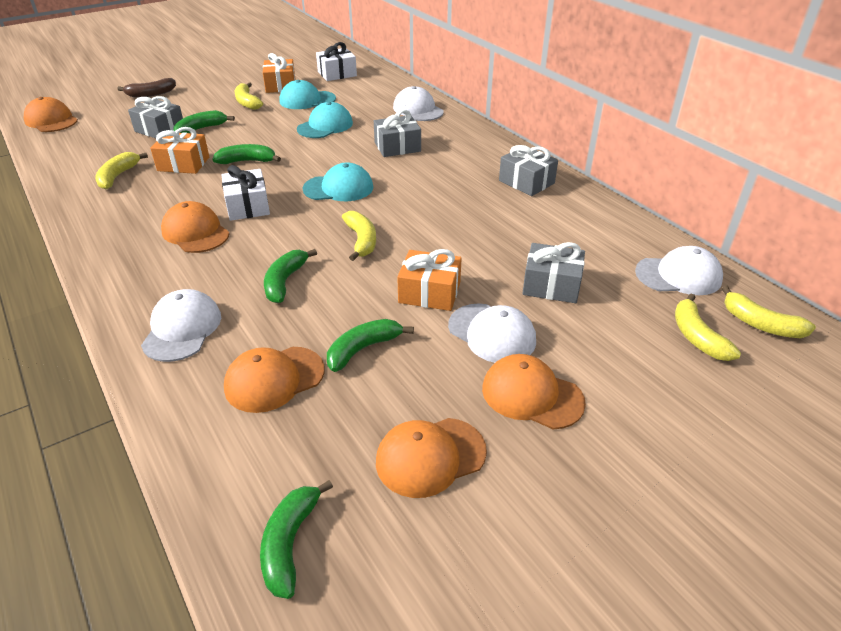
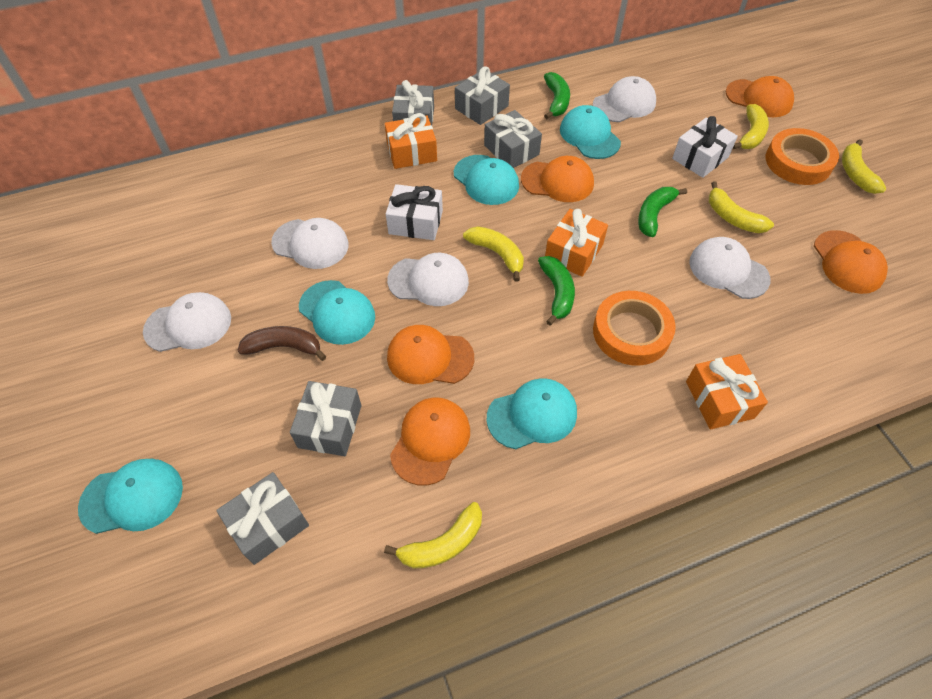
green banana: [173,110,235,133] [212,144,281,164] [260,480,333,599] [264,249,317,303] [327,319,414,372] = 5 -> [538,256,575,325] [544,72,570,119] [638,187,687,237] = 3
grey gift: [128,96,183,138] [374,110,421,157] [499,145,558,196] [522,242,585,303] = 4 -> [216,472,309,565] [290,381,361,456] [392,80,434,125] [455,66,510,125] [484,110,542,168] = 5
orange tape: none = 0 -> [593,291,676,366] [766,128,839,185] = 2
turquoise cap: [279,80,336,109] [297,102,353,138] [303,163,373,201] = 3 -> [78,459,183,534] [299,280,375,345] [454,155,519,205] [486,378,577,449] [560,105,621,159] = 5
white cap: [141,289,221,362] [393,86,444,121] [448,303,536,363] [635,246,723,295] = 4 -> [143,292,231,352] [271,218,349,269] [387,253,469,306] [593,76,656,122] [689,237,770,299] = 5

